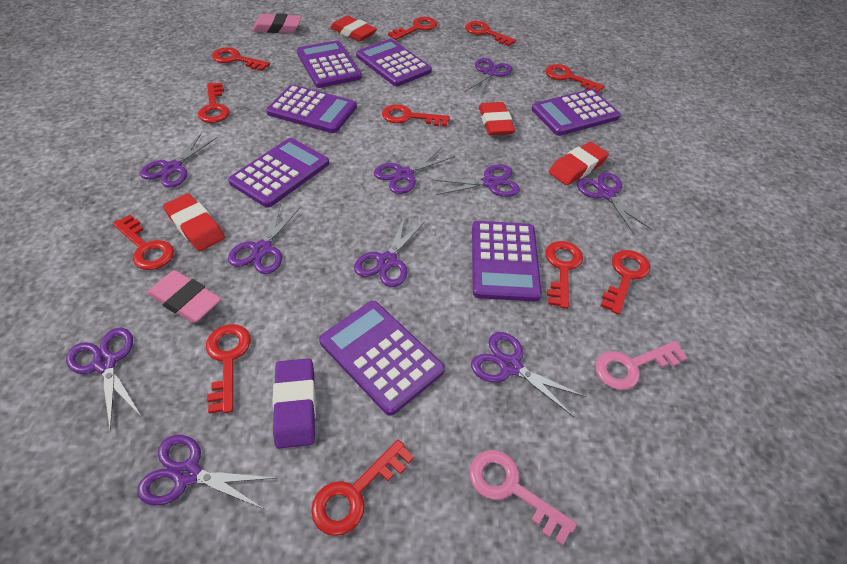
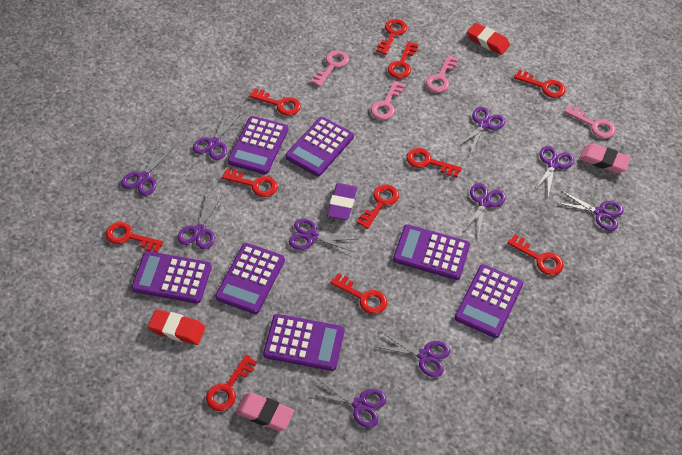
pink key: [469,450,577,545] [595,341,688,390] = 2 -> [311,50,349,86] [371,81,405,120] [426,55,458,93] [564,104,616,139] = 4
red eraser: [163,193,225,251] [330,15,377,42] [479,102,515,135] [549,142,609,185] = 4 -> [148,309,206,345] [467,23,510,55] = 2

